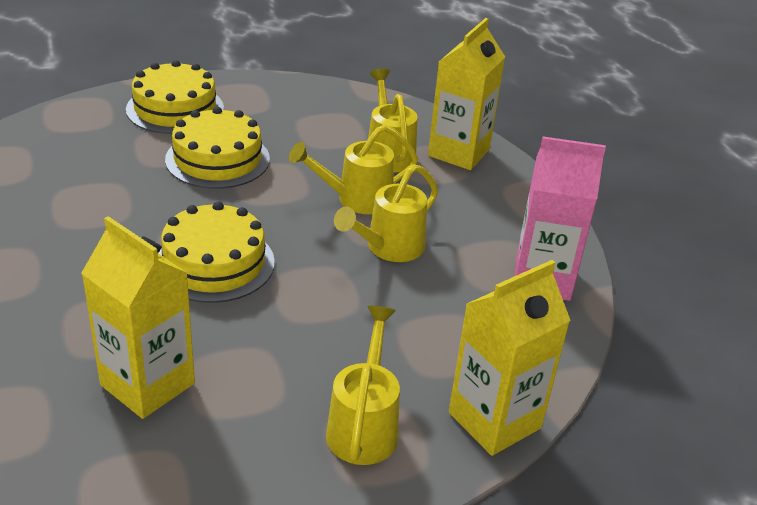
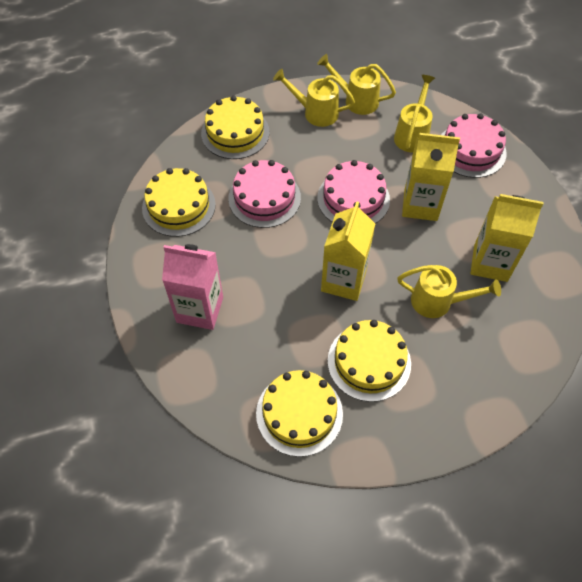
pink cake: none = 0 -> [228,160,301,228] [317,160,390,224] [441,113,507,178] = 3
yellow cake: [126,60,224,134] [159,202,275,303] [165,107,270,189] = 3 -> [142,168,216,237] [201,96,269,159] [256,370,343,457] [327,320,411,402] = 4

